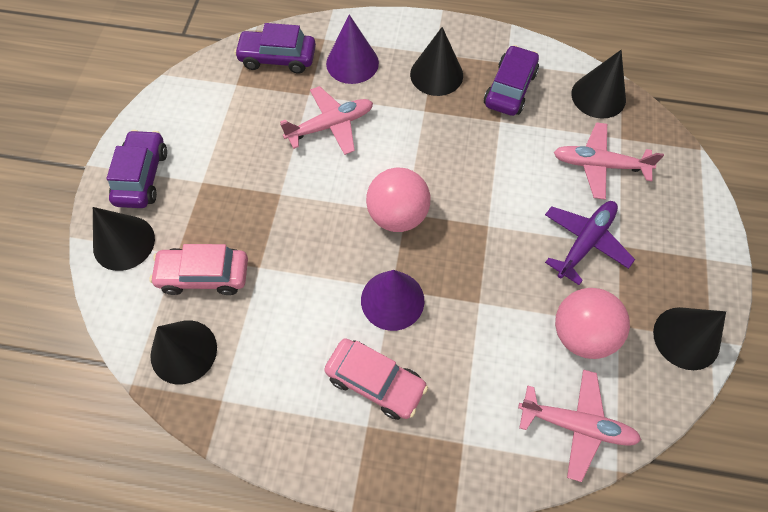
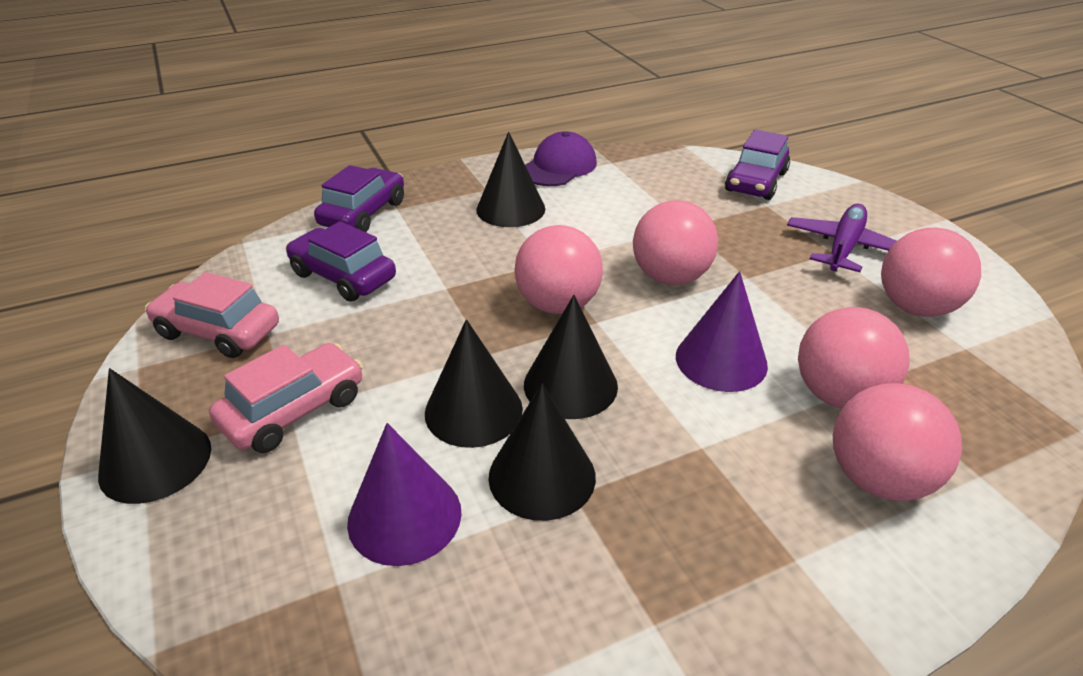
pink ball: [366,167,430,232] [555,288,630,359] = 2 -> [514,225,603,314] [633,200,718,285] [798,307,909,408] [833,383,962,501] [881,228,981,317] = 5
pink plane: [280,86,373,155] [518,370,641,482] [553,122,664,200] = 3 -> none = 0
purple cap: none = 0 -> [525,131,597,186] = 1

